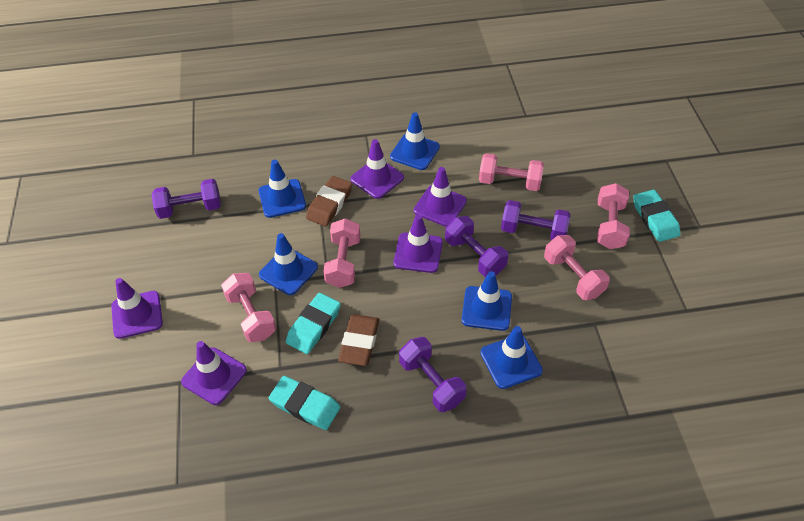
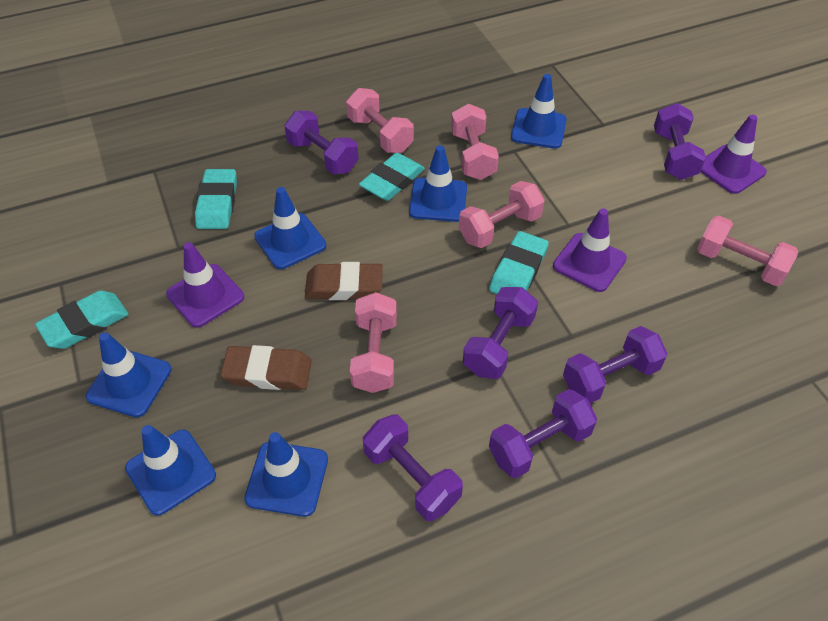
blue traffic cone: [259,160,306,218] [259,233,318,295] [390,112,440,170] [462,271,512,331] [480,326,543,389] = 5 -> [86,332,172,417] [125,425,216,516] [244,432,328,517] [254,187,326,269] [409,145,467,222] [511,74,567,149] = 6
purple dumbbell: [152,179,221,219] [399,337,467,412] [445,216,508,277] [501,200,571,240] = 4 -> [284,111,359,175] [363,415,463,521] [463,287,538,379] [489,389,597,478] [563,326,667,403] [654,103,706,180] = 6
purple traffic cone: [111,278,163,339] [181,341,247,405] [350,139,404,199] [393,214,443,273] [414,167,467,227] = 5 -> [166,242,244,328] [553,208,627,292] [701,115,767,194] = 3
turquoise eraser: [269,376,340,430] [286,293,341,354] [633,190,680,242] = 3 -> [35,291,128,349] [195,169,237,229] [359,153,425,201] [489,231,549,294] = 4

